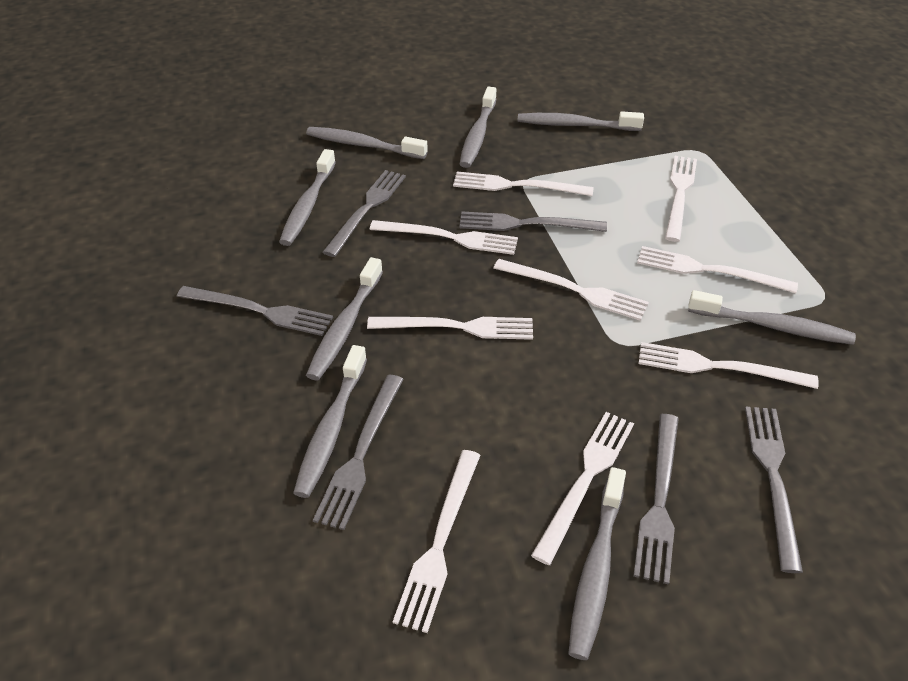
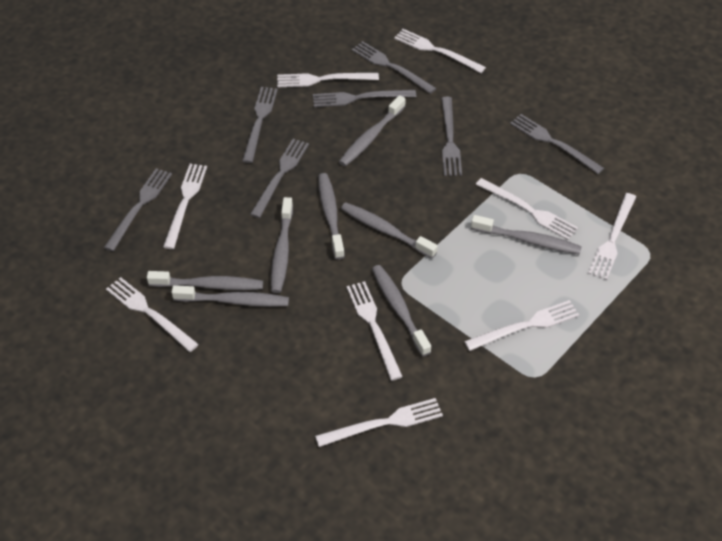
grey fork: [177,286,333,336] [313,375,404,530] [322,170,406,257] [460,212,607,232] [633,414,679,585] [745,407,803,573] = 6 -> [104,168,172,251] [242,87,278,163] [250,139,309,218] [313,90,416,107] [352,41,437,94] [441,97,462,176] [510,114,604,174] = 7

